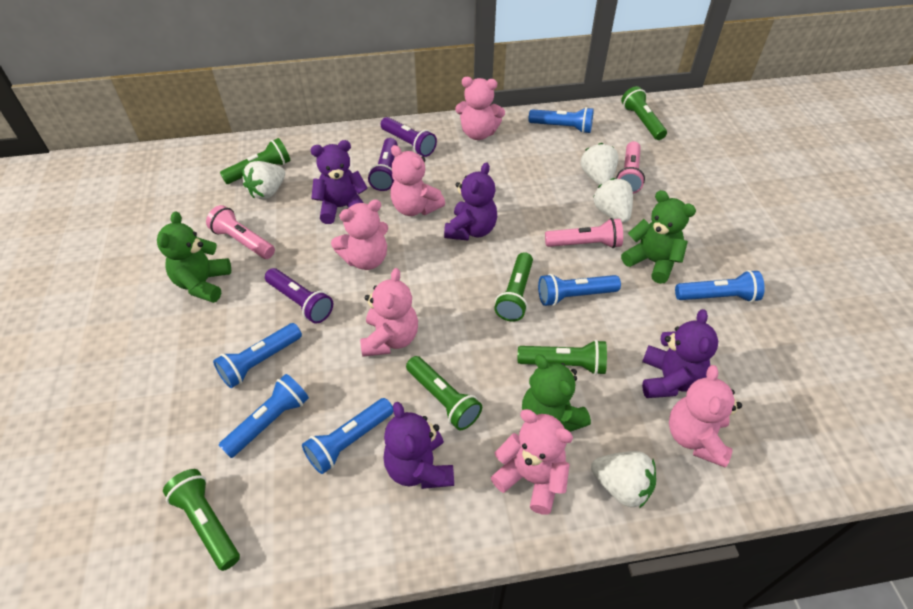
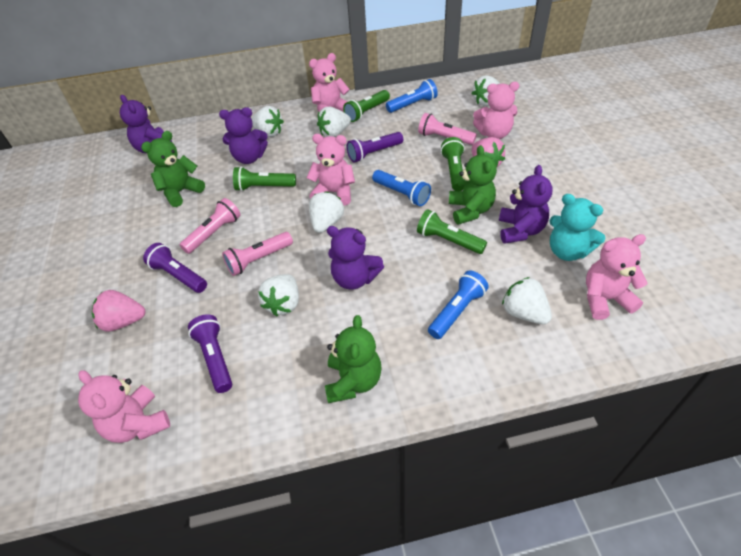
blue flashlight: [213,323,302,388] [219,374,309,458] [302,398,393,474] [529,107,594,133] [538,274,621,306] [675,270,765,302] = 6 -> [372,170,431,206] [386,79,438,113] [428,270,489,339] = 3
green flashlight: [163,469,240,571] [220,138,290,184] [406,356,482,430] [494,252,533,322] [518,340,607,375] [621,86,667,140] = 6 -> [233,166,296,191] [343,90,390,122] [417,209,487,254] [441,137,465,191] = 4
pink strawberry: none = 0 -> [92,290,145,332] [472,137,505,168] = 2
pink teddy bear: [331,199,388,270] [360,268,418,357] [390,145,445,216] [455,77,505,140] [491,409,573,515] [669,365,742,467] = 6 -> [78,370,170,443] [307,134,355,206] [309,53,350,112] [473,82,519,139] [586,234,648,320] = 5
turquoise teddy bear: none = 0 -> [549,194,605,261] = 1
white strawberry: [242,161,285,199] [581,143,619,185] [591,451,656,508] [593,178,633,223] = 4 -> [251,106,284,137] [258,274,299,316] [309,191,344,233] [317,107,351,137] [471,75,500,106] [502,277,552,324] = 6

